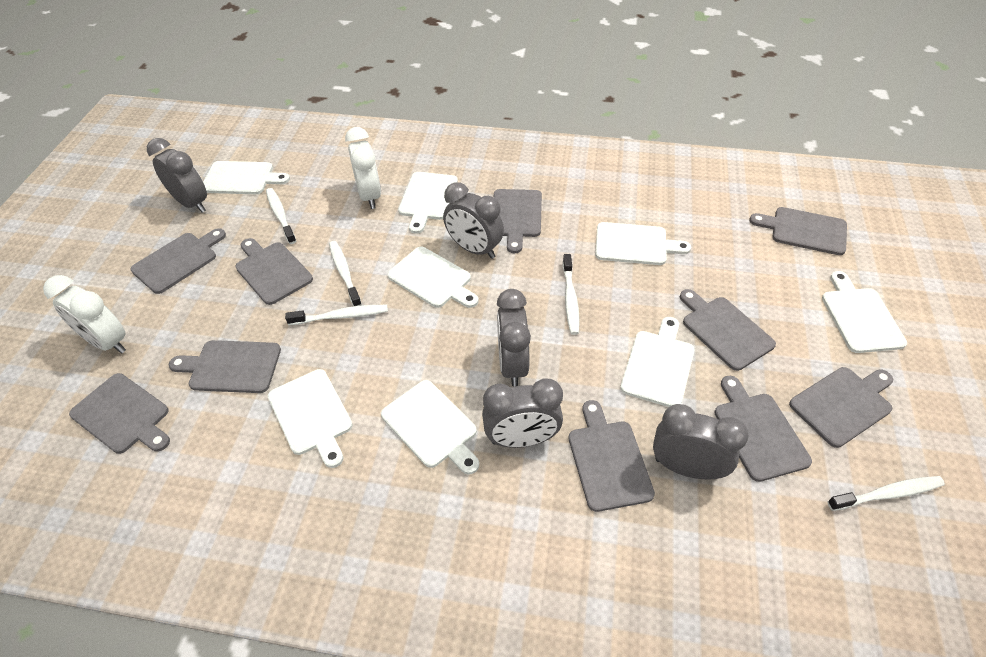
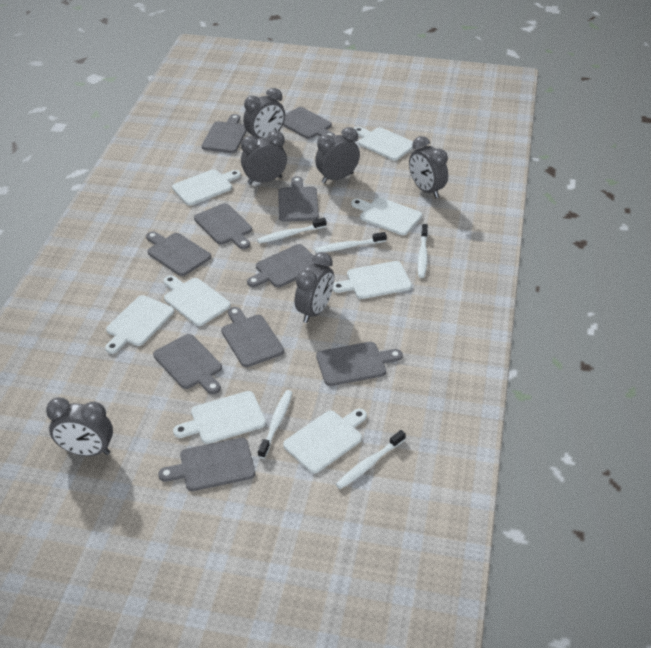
grey clock: [147,138,207,213] [443,182,504,259] [482,379,563,448] [497,289,531,387] [653,404,748,480] = 5 -> [46,397,113,456] [241,131,287,185] [243,88,285,139] [295,252,334,323] [315,127,360,184] [409,136,448,198] = 6
white clock: [43,275,126,354] [345,127,381,209] = 2 -> none = 0

